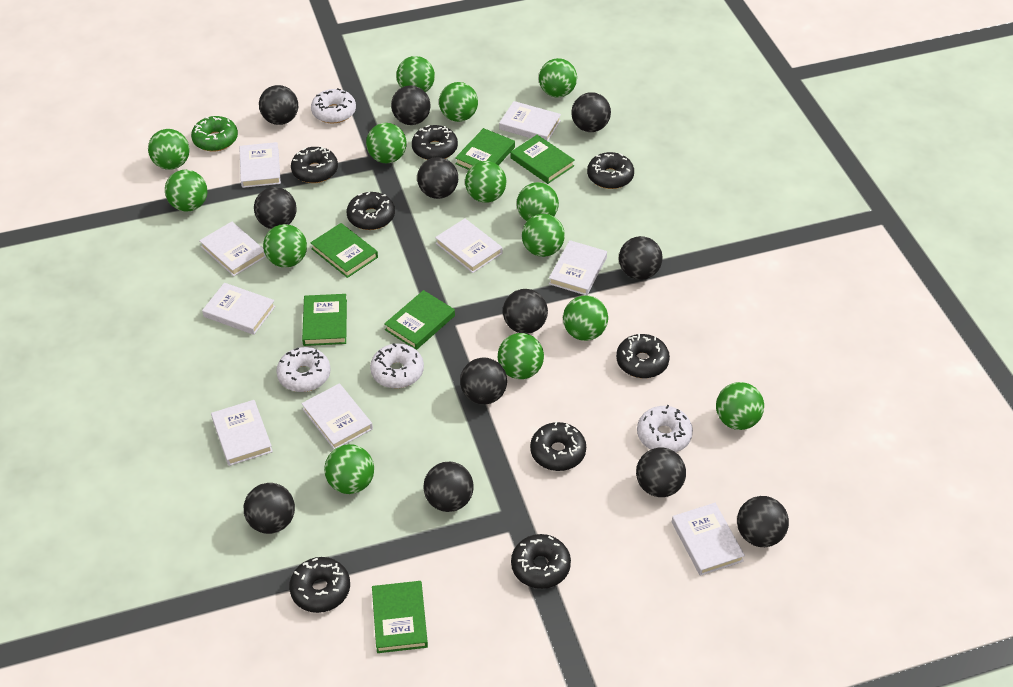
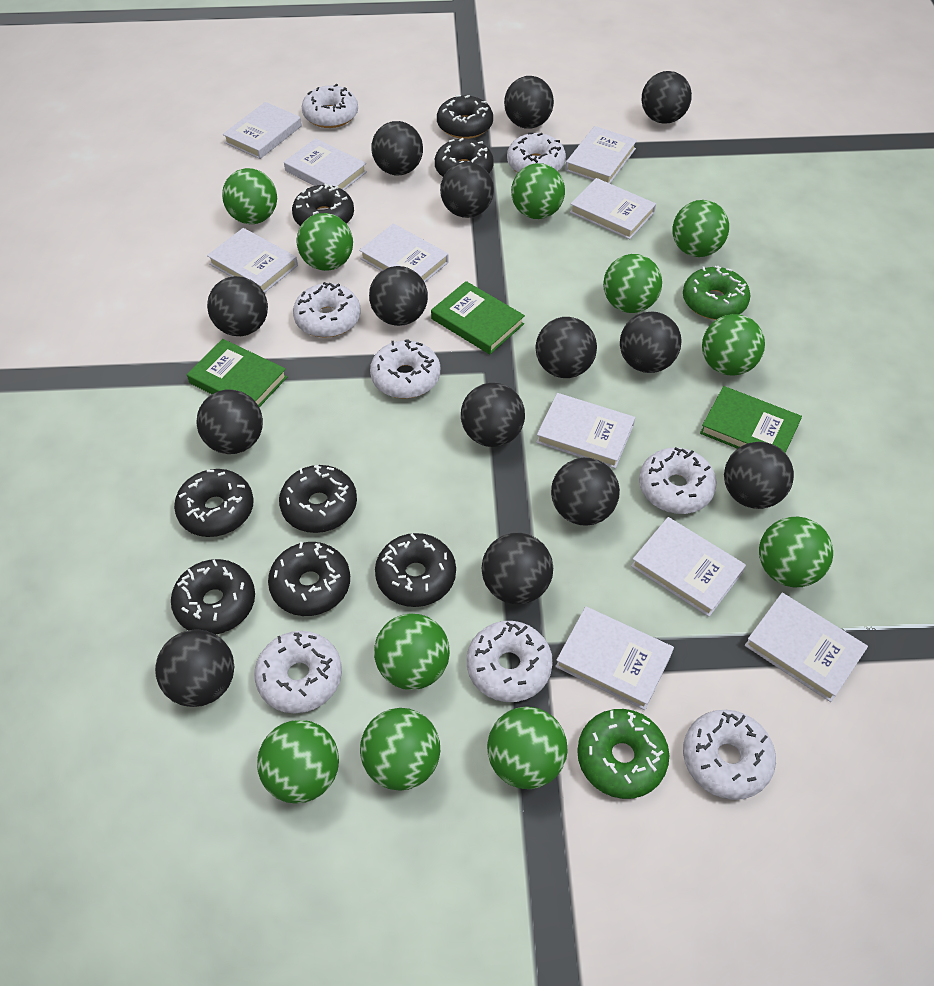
black ball: [244,483,295,534] [254,187,297,229] [259,85,298,125] [391,85,431,125] [417,157,458,199] [423,462,474,512] [460,358,507,405] [503,289,548,334] [571,92,611,132] [619,236,663,280] [636,448,686,497] [737,496,789,547] = 12 -> [155,629,234,707] [196,390,263,454] [207,276,268,336] [369,266,428,326] [371,121,423,175] [440,162,494,218] [461,383,525,447] [482,533,553,604] [504,76,554,128] [536,317,597,378] [551,458,620,526] [620,311,682,373] [642,71,692,124] [724,442,794,509] = 14
green ball: [148,129,190,170] [165,170,207,212] [263,224,307,268] [324,444,374,494] [366,123,407,163] [396,56,435,92] [439,82,478,122] [465,161,506,203] [498,333,544,379] [517,182,559,221] [522,214,565,257] [539,58,577,97] [563,295,608,341] [716,382,764,430] = 14 -> [222,168,277,224] [257,720,339,804] [297,213,353,271] [360,708,440,791] [374,613,450,690] [487,707,568,789] [511,163,565,219] [603,254,662,313] [672,200,729,257] [702,314,765,376] [759,517,833,587] = 11
green book: [302,294,347,346] [310,223,378,278] [372,581,428,653] [384,290,455,350] [455,128,515,170] [511,135,574,184] = 6 -> [187,339,287,407] [431,281,525,354] [700,386,802,453] = 3
green donut: [191,116,238,152] = 1 -> [577,709,669,799] [683,266,750,320] = 2
white book: [199,222,266,276] [202,283,275,335] [211,400,273,466] [239,142,281,188] [301,383,373,449] [435,219,502,273] [499,101,561,141] [549,240,607,296] [672,503,745,576] = 9 -> [207,228,298,293] [223,102,302,159] [284,138,367,190] [359,223,449,283] [536,393,635,469] [555,607,674,710] [565,126,637,183] [570,178,656,240] [631,517,746,617] [745,593,868,702] = 10
white donut: [276,347,330,392] [311,88,356,123] [370,343,424,388] [637,405,693,452] = 4 -> [254,631,342,713] [293,282,361,338] [302,84,358,128] [370,339,440,398] [467,621,553,702] [507,132,566,173] [639,447,717,514] [683,710,776,800] = 8

